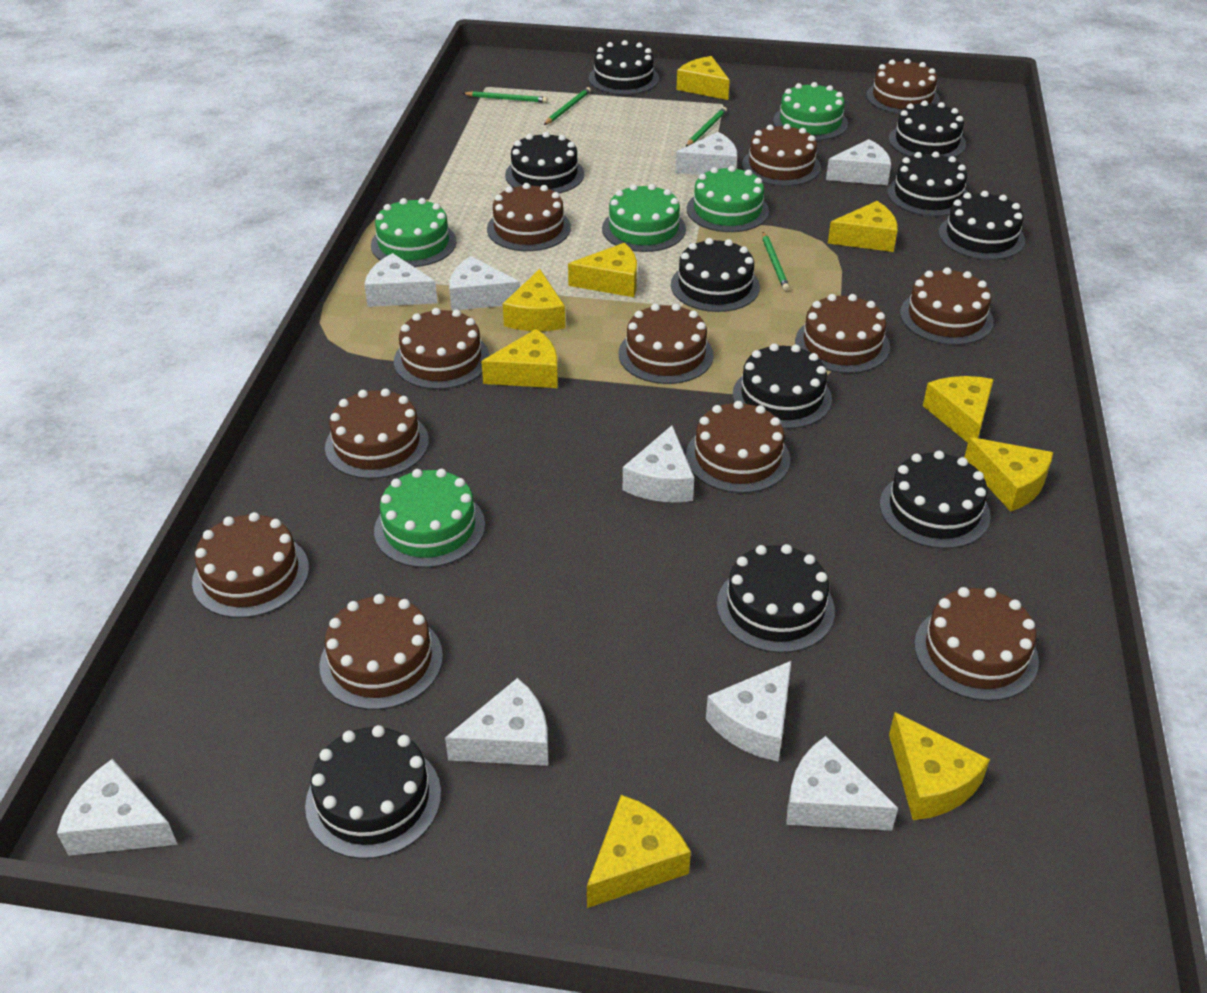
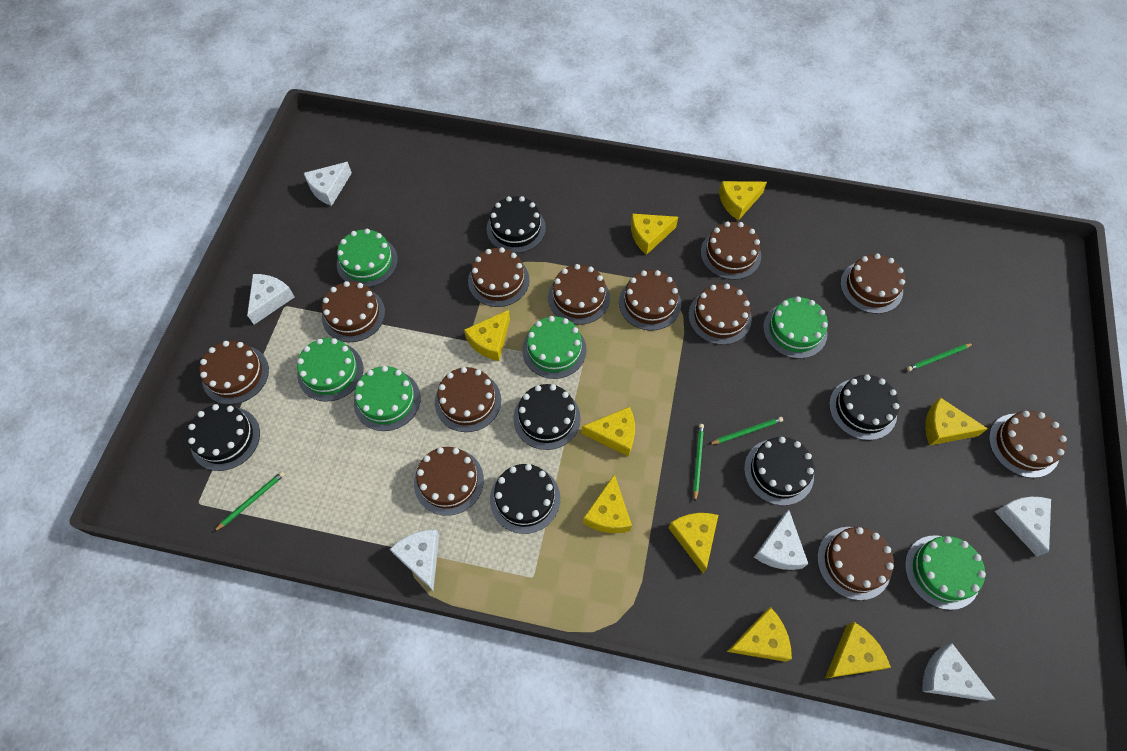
black cake: [305,725,441,859] [505,132,584,193] [589,40,659,95] [671,238,760,312] [717,544,835,653] [733,343,832,429] [880,451,991,549] [887,152,968,217] [889,100,966,157] [939,191,1025,260] = 10 -> [187,404,260,471] [487,196,546,253] [490,464,560,534] [513,384,581,450] [744,437,814,506] [829,375,899,440] = 6
green cake: [371,198,457,267] [374,469,485,568] [602,184,686,252] [687,166,769,232] [773,82,848,140] = 5 -> [297,338,363,402] [337,229,398,287] [354,366,421,431] [522,316,587,379] [763,296,828,359] [905,535,986,610] = 6
white cheese: [57,759,178,856] [364,253,438,307] [445,678,548,766] [449,256,520,311] [623,425,694,502] [675,132,737,175] [706,660,792,761] [786,736,898,831] [826,139,891,185] = 9 -> [247,274,295,325] [304,162,352,206] [390,530,439,590] [754,509,808,570] [922,643,996,701] [995,497,1051,557] = 6

